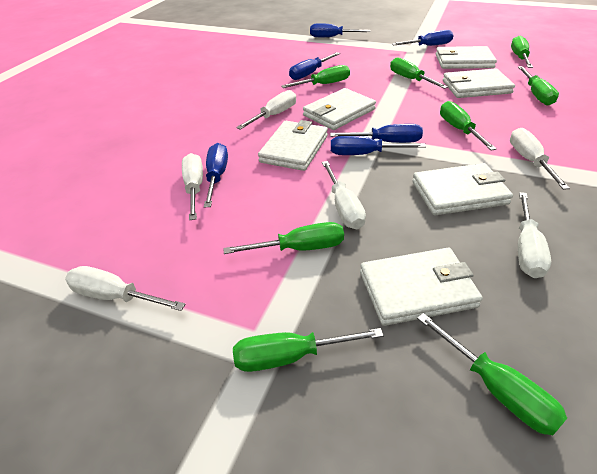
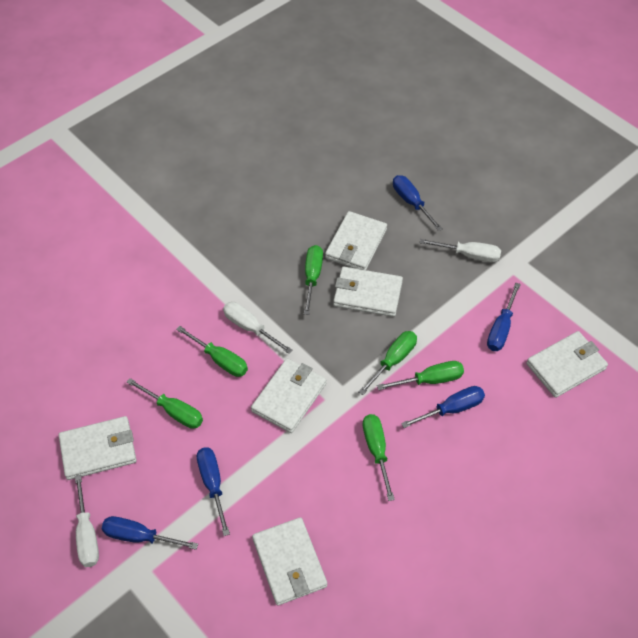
blue screwdriver: [204,143,228,207] [289,52,340,80] [310,23,371,37] [330,124,423,143] [331,136,426,155] [392,30,453,46] = 6 -> [102,516,198,550] [197,447,230,536] [393,175,443,231] [401,386,485,428] [487,283,521,351] = 5
green screwdriver: [223,222,344,254] [233,328,384,372] [281,65,350,88] [390,57,448,89] [417,313,567,435] [440,101,497,151] [511,35,533,68] [518,66,559,106] = 8 -> [127,378,203,429] [176,326,248,377] [304,245,323,315] [358,331,417,395] [363,414,395,501] [377,361,464,390] = 6
white screwdriver: [65,266,186,311] [182,153,203,220] [236,90,296,130] [322,161,366,229] [510,128,570,190] [518,192,551,278] = 6 -> [75,475,99,567] [223,302,293,354] [420,239,501,262] = 3

